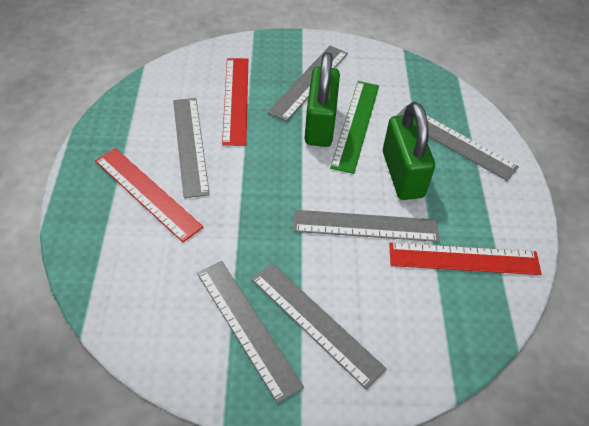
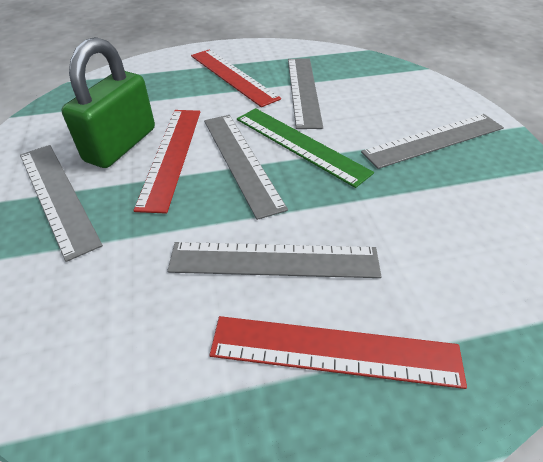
green padlock: [304,52,340,147] [383,102,435,200] = 2 -> [62,37,155,168] = 1
grey ruler: [173,98,210,198] [197,261,304,404] [251,263,387,390] [267,46,348,122] [293,210,439,242] [396,105,519,181] = 6 -> [20,145,103,262] [167,242,381,278] [204,115,288,220] [288,58,323,129] [361,114,504,169] = 5

